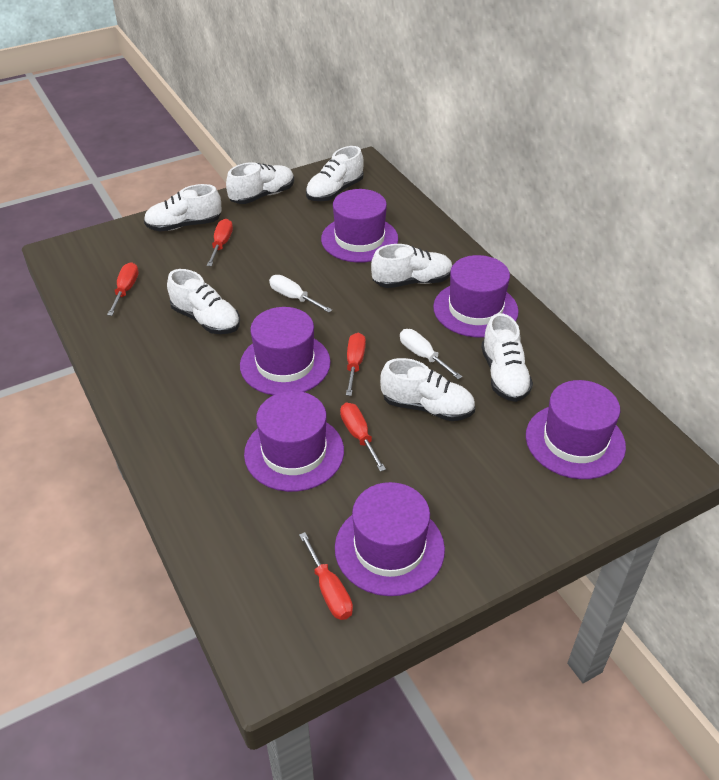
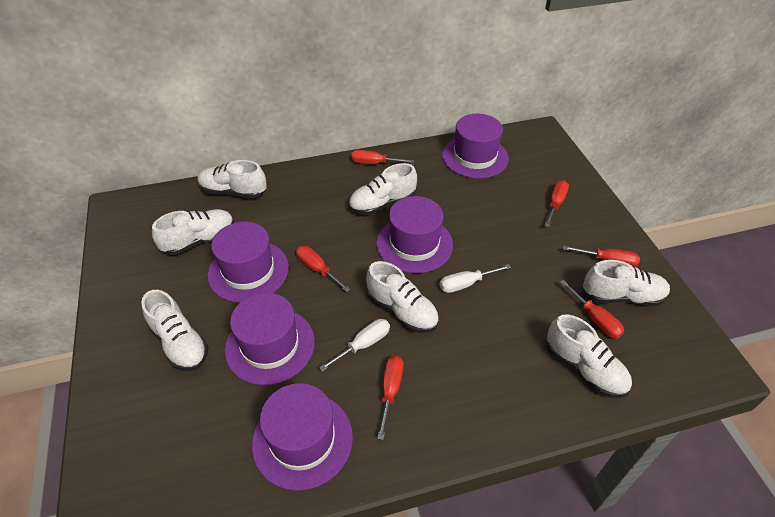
purple hat: [240,307,331,395] [244,391,344,492] [321,189,398,263] [335,482,445,596] [433,255,519,337] [526,380,626,479] = 6 -> [207,222,289,303] [225,293,315,385] [252,383,353,491] [376,196,453,273] [442,114,509,179] = 5
red screwdriver: [107,262,139,316] [207,219,233,266] [299,532,353,620] [340,403,386,472] [346,333,366,396] = 5 -> [296,246,350,292] [351,150,414,164] [377,356,403,440] [544,180,569,227] [560,280,624,339] [563,246,640,267] = 6

